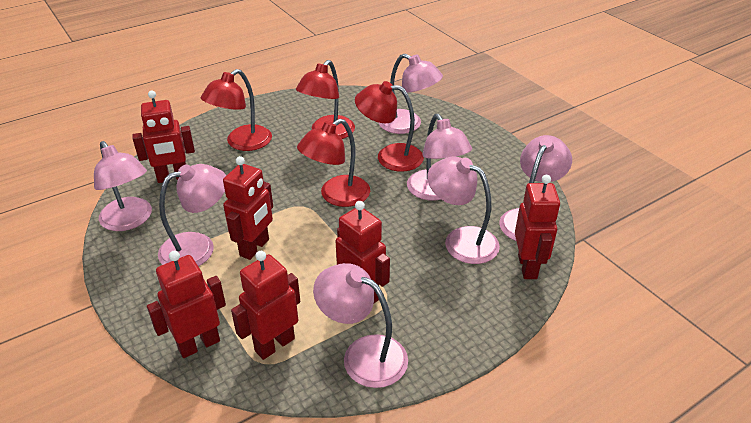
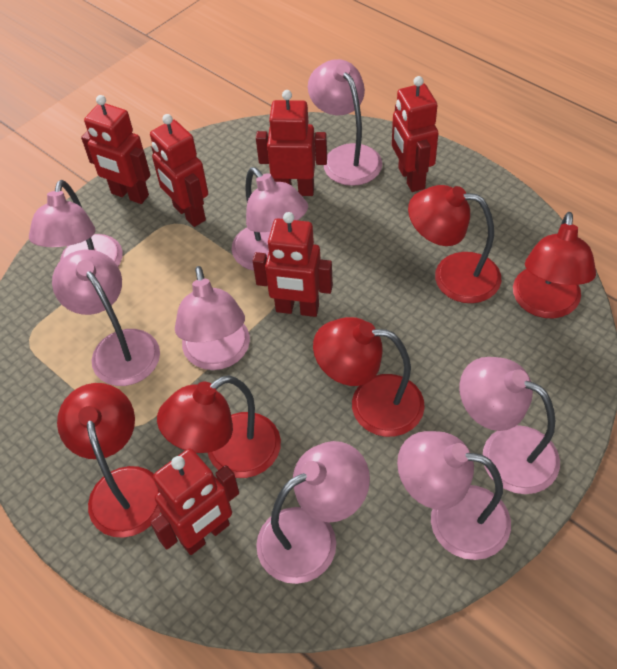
pink lamp: [94,141,152,231] [158,164,226,266] [313,263,408,388] [378,54,443,134] [407,114,472,201] [427,157,500,264] [499,135,572,241] = 7 -> [29,180,123,266] [52,249,160,386] [175,266,250,370] [232,167,308,271] [256,441,370,584] [308,59,382,186] [397,431,511,560] [459,357,560,494] = 8
red lamp: [201,69,272,151] [296,60,355,139] [297,119,370,207] [355,81,424,172] = 4 -> [57,383,161,538] [157,375,281,478] [313,317,425,437] [408,185,501,303] [513,212,596,318] = 5

